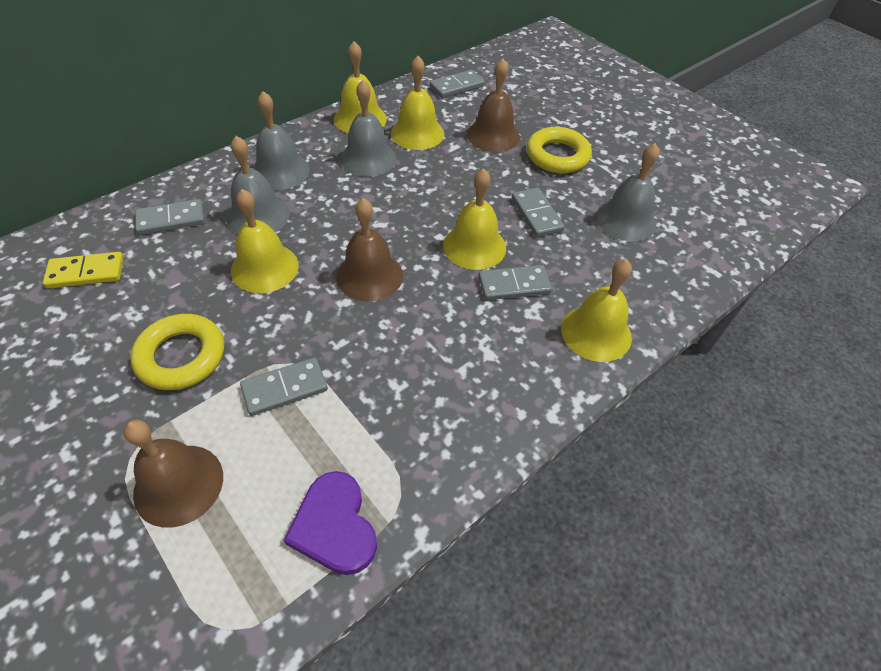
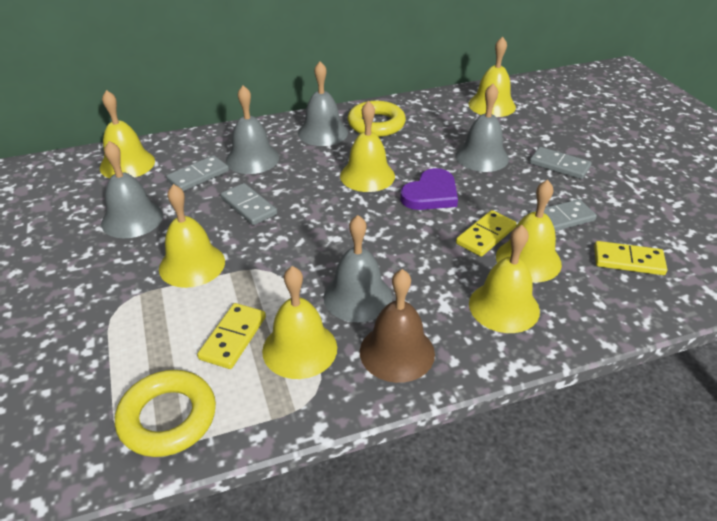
brown bell: [124,420,223,528] [336,198,403,302] [467,58,520,152] = 3 -> [360,269,435,383] = 1
grey bell: [226,136,290,234] [253,91,310,190] [340,80,397,177] [596,143,659,241] = 4 -> [101,141,163,238] [226,85,279,174] [298,62,348,146] [323,215,392,322] [456,84,509,172] = 5
grey domino: [135,199,205,235] [240,358,328,416] [430,70,485,98] [478,265,552,300] [512,188,564,237] = 5 -> [166,155,229,191] [221,183,277,225] [529,199,597,231] [530,147,592,179] = 4
yellow bell: [231,189,299,293] [334,41,387,133] [391,56,444,150] [443,168,506,270] [561,259,632,362] = 5 -> [100,90,155,178] [159,184,225,288] [262,266,337,379] [340,101,395,192] [468,37,516,117] [469,225,540,333] [496,180,562,283] = 7
yellow domino: [43,252,124,289] = 1 -> [197,303,266,369] [456,210,517,257] [594,241,667,275] = 3

